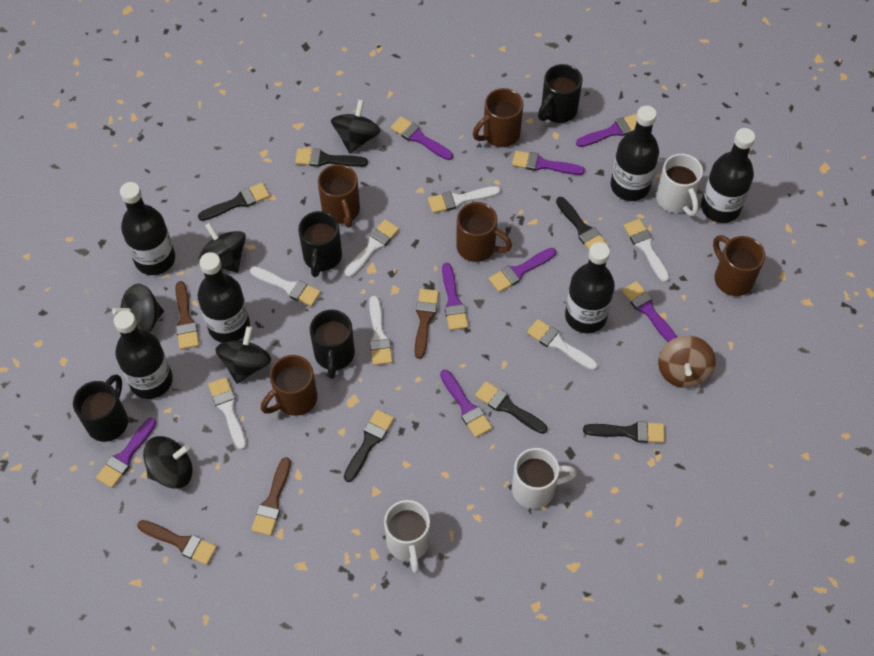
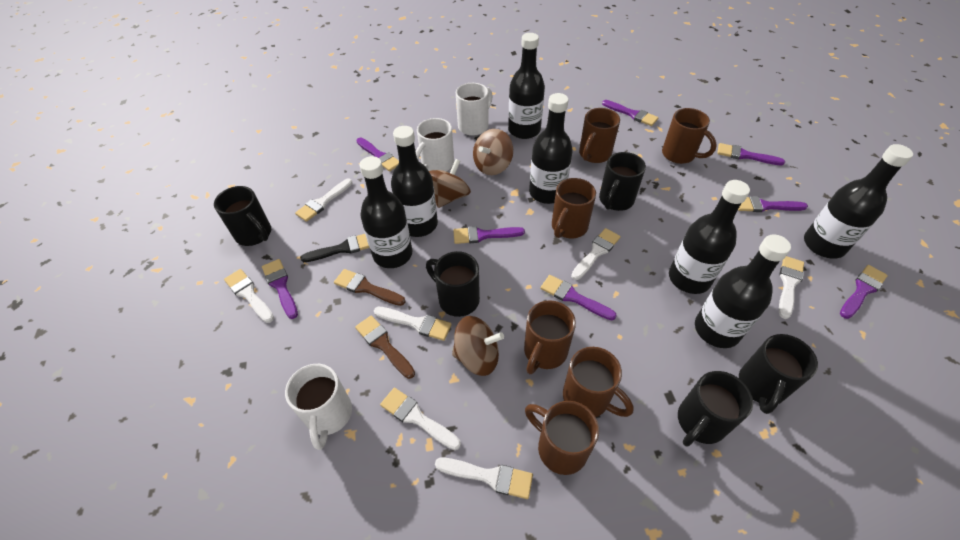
black bottle: [114,310,173,399] [120,182,175,275] [198,252,250,343] [565,242,615,333] [611,106,659,201] [701,128,755,223] = 6 -> [360,156,412,268] [391,126,438,237] [508,33,545,139] [529,93,573,204] [669,180,750,294] [695,235,791,348] [804,144,913,259] = 7
black brush: [198,183,270,221] [295,148,368,167] [344,410,394,482] [475,381,548,434] [556,197,608,249] [583,421,665,443] = 6 -> [300,234,370,262] = 1
black mug: [73,374,128,442] [298,211,342,277] [310,310,355,379] [538,64,582,123] = 4 -> [214,186,271,246] [426,251,480,317] [599,152,646,211] [678,371,753,446] [739,334,818,414] = 5
black spinning top: [112,284,164,332] [143,436,192,489] [199,223,246,273] [216,326,271,384] [331,100,381,153] = 5 -> none = 0
brown brush: [137,520,217,565] [175,281,199,350] [251,457,291,536] [414,289,439,359] = 4 -> [334,269,405,306] [355,315,415,379] = 2
brown mug: [261,355,317,416] [318,164,360,228] [456,202,512,262] [473,88,523,147] [713,235,765,296] = 5 -> [524,301,576,374] [525,401,599,475] [552,178,596,238] [563,347,634,417] [579,108,620,163] [662,108,717,164] = 6
brown spinning top: [658,336,716,388] = 1 -> [429,159,471,208] [452,316,504,376] [473,129,513,175] = 3

